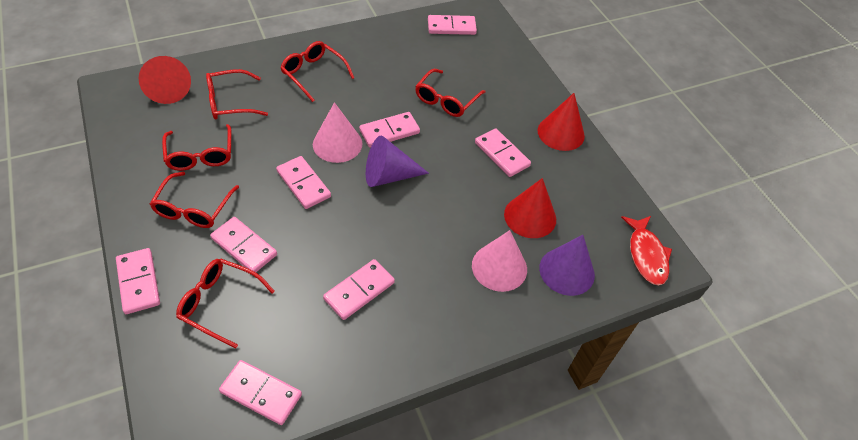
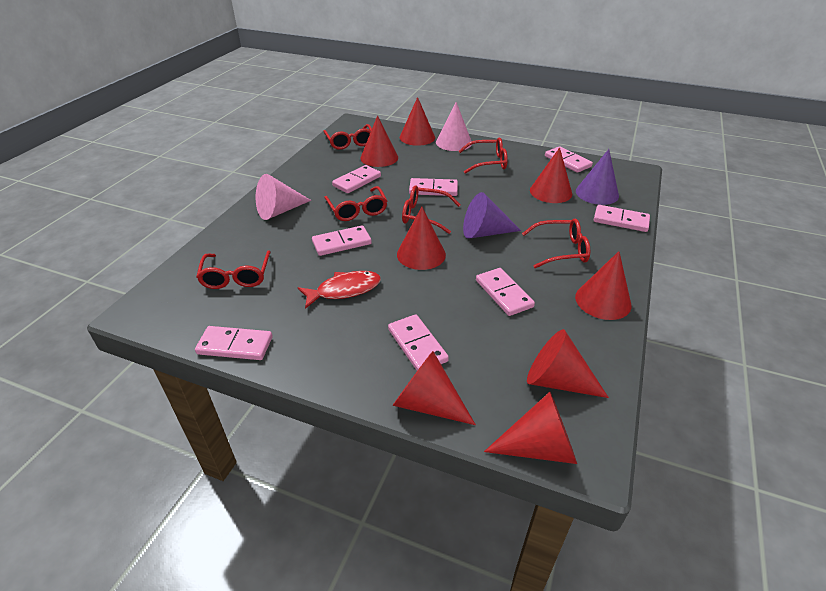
red cone: [138,56,191,104] [504,178,556,238] [538,93,585,151] = 3 -> [360,116,398,167] [393,351,476,425] [397,207,446,270] [400,97,435,146] [484,392,577,464] [527,329,609,398] [530,147,572,203] [575,251,631,320] = 8

